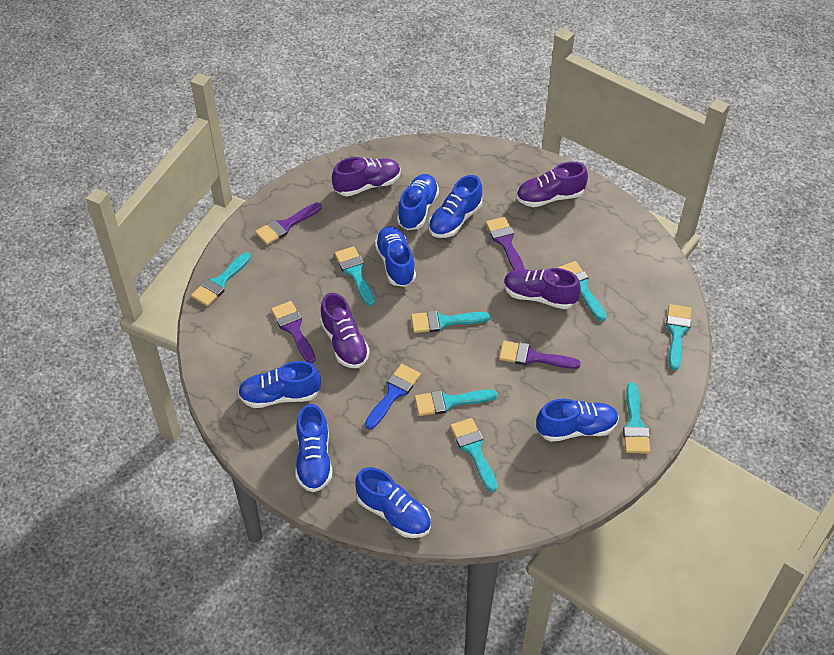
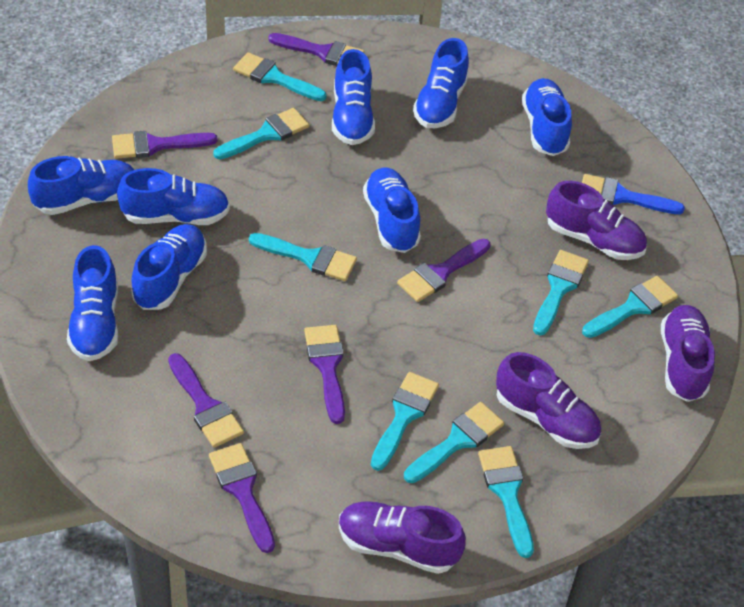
blue shoe: [238,361,321,408] [296,404,332,492] [355,467,431,538] [375,226,416,287] [397,174,439,230] [428,175,482,238] [537,399,619,442] = 7 -> [28,156,134,215] [67,245,118,361] [117,168,230,225] [131,224,207,310] [332,49,375,145] [363,167,421,253] [413,38,469,128] [522,78,572,156] = 8
purple brush: [255,203,322,245] [271,301,316,364] [486,217,525,270] [499,341,581,369] = 4 -> [112,131,218,159] [168,353,244,448] [209,443,275,553] [268,33,364,66] [304,325,345,424] [397,239,490,302] = 6

